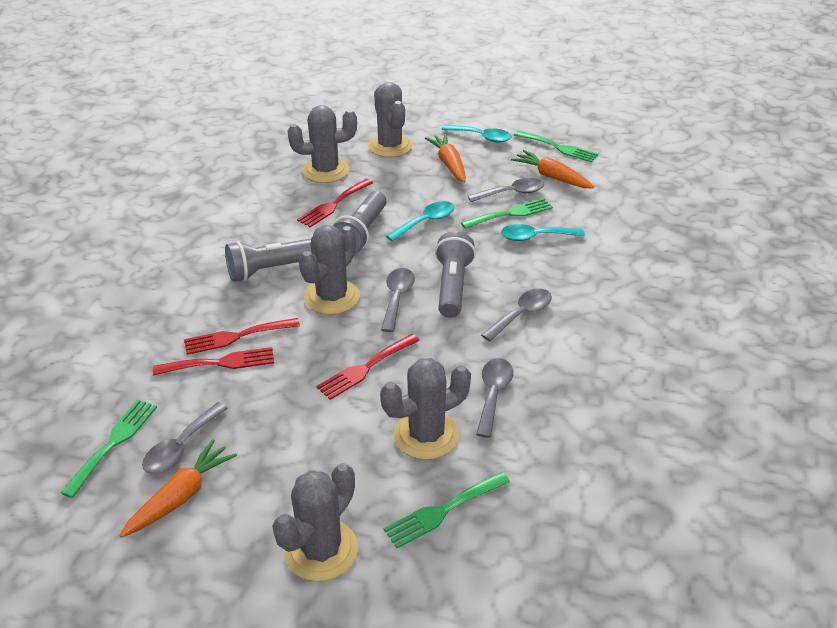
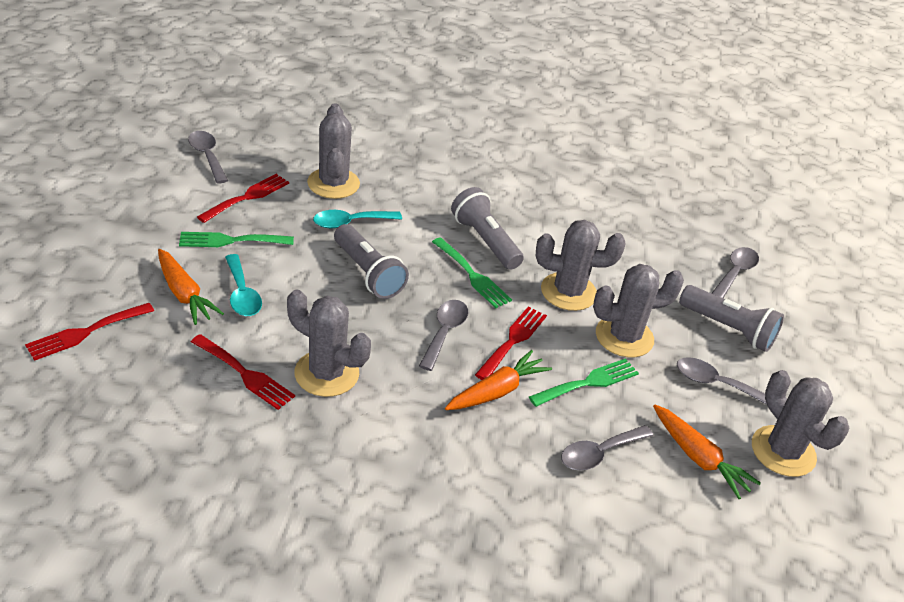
green fork: [61,399,157,498] [383,472,510,548] [461,198,553,229] [514,131,598,162] = 4 -> [179,232,294,247] [432,237,512,308] [529,358,639,407] = 3
turquoise spoon: [386,201,454,241] [441,125,512,143] [501,224,585,241] = 3 -> [225,254,262,316] [313,210,402,228] = 2

